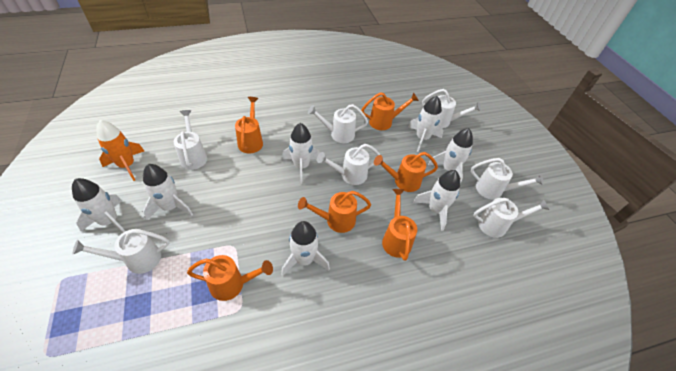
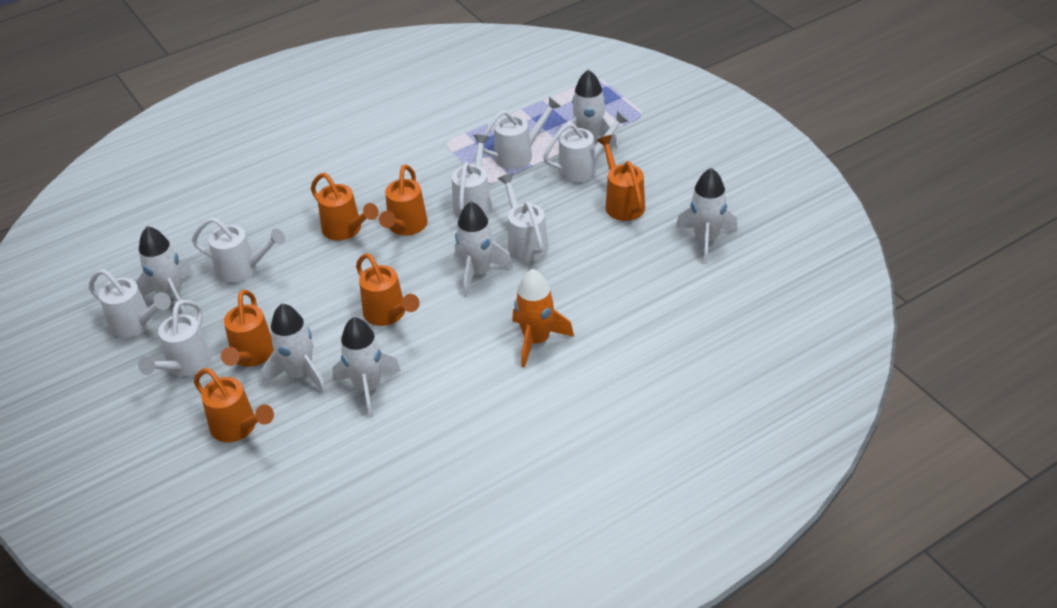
white rocket: [72,178,125,233] [143,164,193,220] [281,221,330,276] [282,123,320,184] [408,96,443,152] [413,170,460,231] [428,128,473,184] = 7 -> [136,226,194,314] [261,304,327,394] [332,317,400,418] [455,201,513,297] [567,70,618,149] [676,168,738,264] = 6

